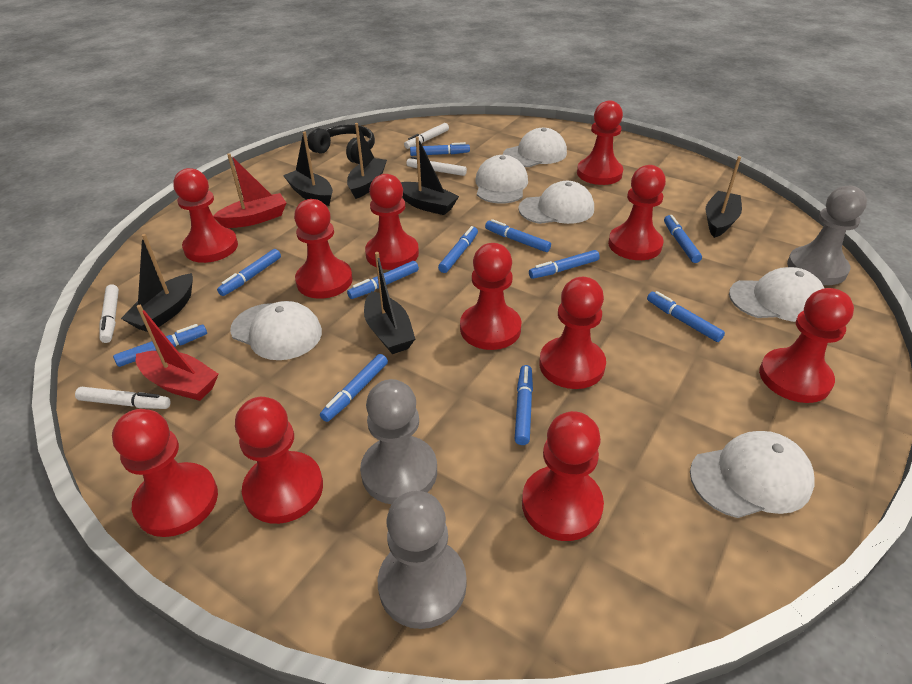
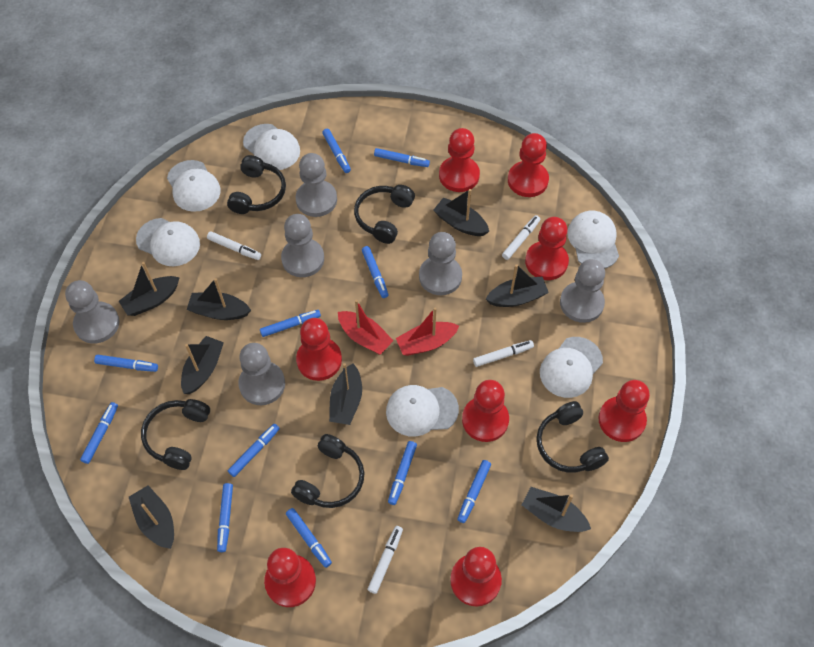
black boat: [121,234,193,332] [283,131,333,206] [347,123,387,199] [364,252,415,354] [401,136,459,215] [706,156,742,238] = 6 -> [119,262,180,316] [129,485,174,549] [181,336,224,394] [187,278,251,320] [329,363,362,425] [433,189,489,236] [486,264,549,307] [522,487,591,532] = 8
black headphones: [307,125,375,164] = 1 -> [141,399,210,470] [227,155,286,214] [291,434,364,508] [354,185,415,244] [537,401,609,473] = 5
grey pawn: [360,379,437,504] [378,491,467,629] [787,186,867,285] = 3 -> [65,280,120,344] [238,343,285,405] [281,214,324,277] [295,153,337,217] [419,232,462,295] [560,259,605,323] = 6
red pawn: [112,409,218,537] [173,168,238,263] [235,397,323,524] [294,199,353,299] [365,174,419,270] [460,243,521,350] [522,411,604,541] [539,277,606,389] [577,101,623,185] [608,165,666,260] [759,288,854,403] = 11 -> [264,548,316,607] [296,318,342,381] [439,128,480,192] [450,547,502,607] [462,380,509,442] [508,133,549,197] [525,217,569,280] [598,380,650,442] = 8

